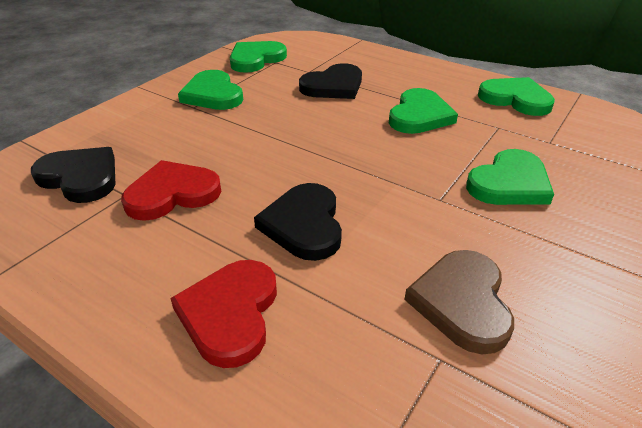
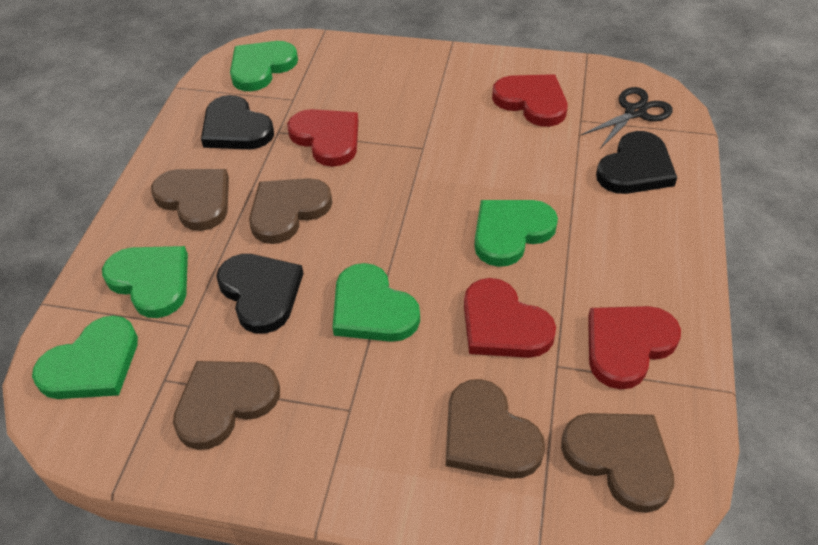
black scissors: none = 0 -> [580,87,673,149] = 1
brown heart: [404,250,514,354] = 1 -> [151,169,229,231] [173,361,280,450] [249,178,332,244] [446,379,545,479] [561,413,674,513] = 5
red heart: [121,160,222,221] [170,260,277,368] = 2 -> [288,109,358,167] [464,278,556,358] [492,74,567,127] [588,306,681,389] = 4

